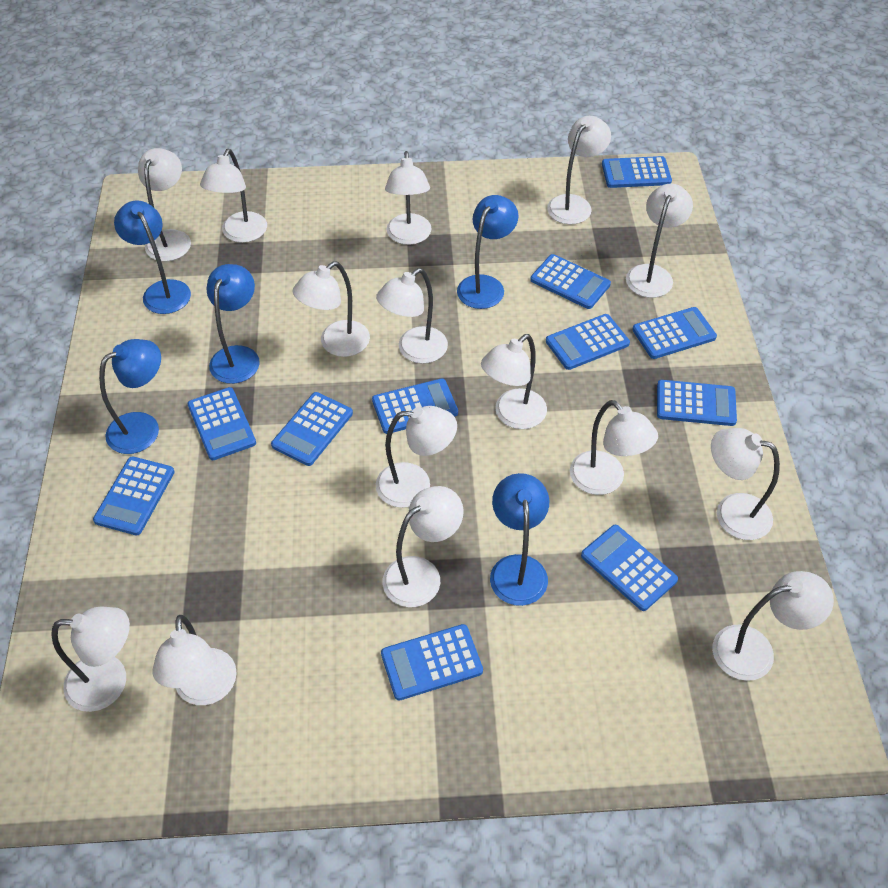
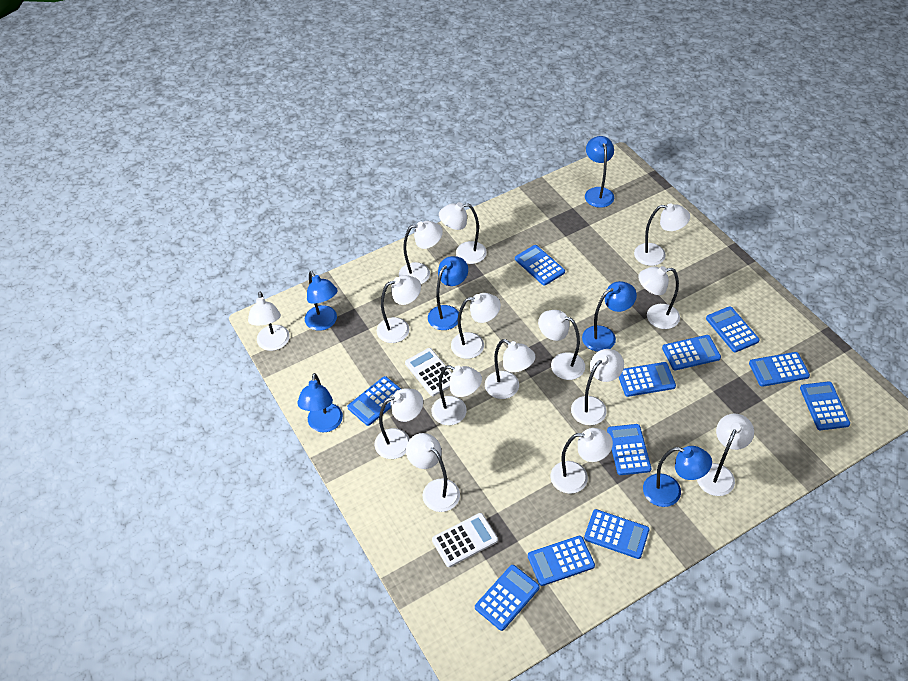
blue lamp: [99,339,161,454] [114,200,191,314] [206,264,260,384] [457,195,518,309] [490,473,549,606] = 5 -> [297,373,343,432] [305,271,338,331] [428,256,468,330] [582,281,637,352] [585,136,614,208] [643,446,712,507] = 6
white calculator: none = 0 -> [405,348,452,396] [432,513,498,567] = 2

